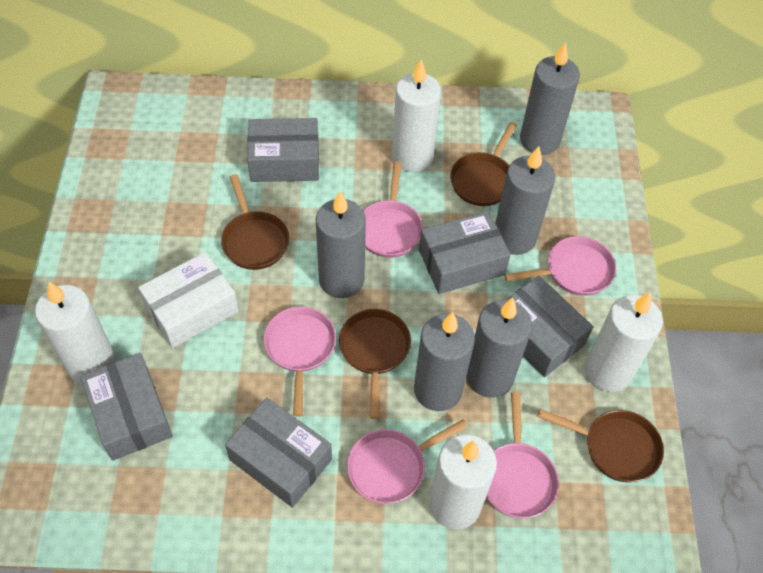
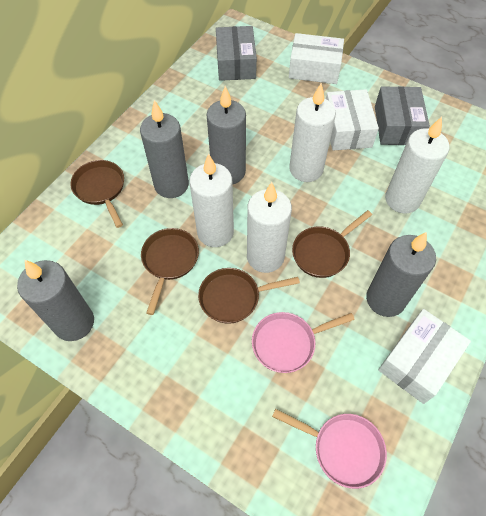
grey box: [80,353,173,461] [225,398,332,508] [247,118,319,182] [419,211,511,294] [506,276,593,377] = 5 -> [216,26,257,81] [375,86,430,145] = 2
grey candle: [316,191,366,298] [414,312,475,411] [466,297,532,398] [495,146,555,255] [520,42,580,155] = 5 -> [17,260,94,341] [140,100,189,198] [207,86,246,184] [366,232,436,317] = 4
pink pan: [264,306,336,417] [347,419,468,504] [363,162,423,258] [486,392,559,518] [505,236,616,296] = 5 -> [252,312,355,373] [272,409,387,489] = 2
white box: [138,252,239,348] = 1 -> [289,33,344,84] [326,89,379,150] [378,309,471,404] = 3

